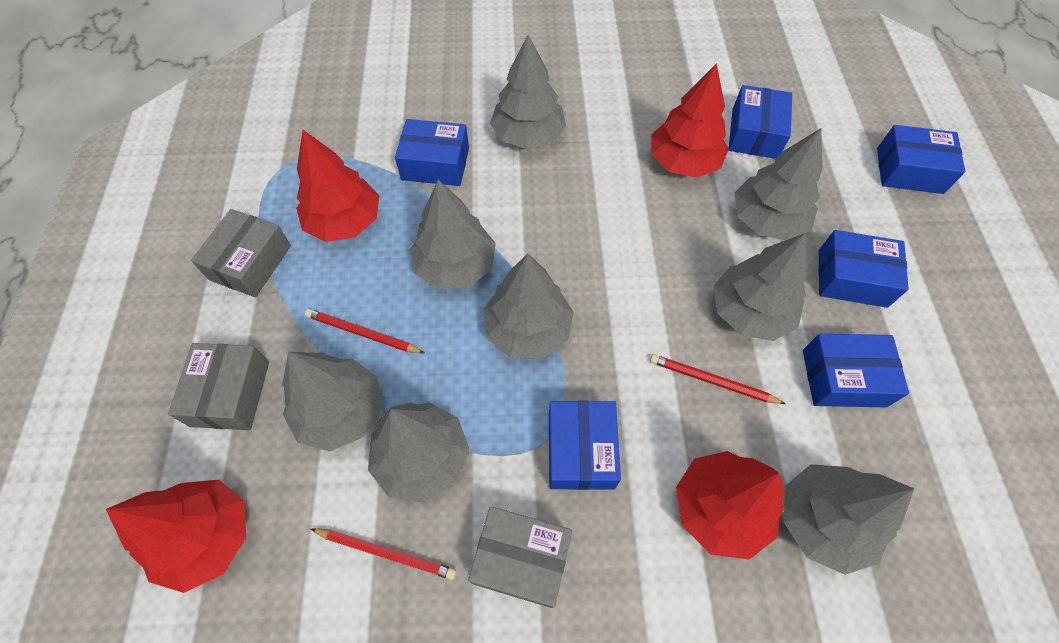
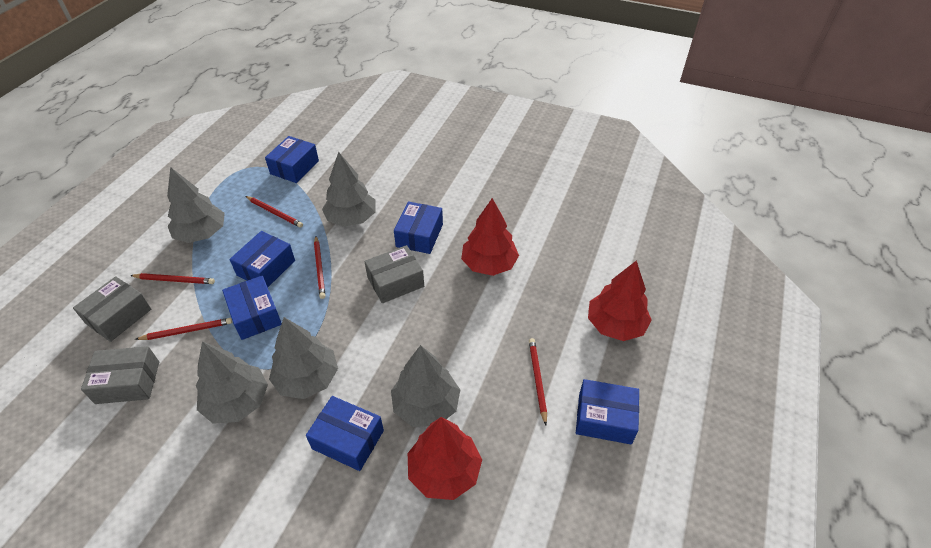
grey tree: [282,352,382,452] [368,402,469,503] [410,180,496,289] [483,254,574,359] [490,35,566,149] [714,233,808,341] [734,128,822,240] [783,464,914,575] = 8 -> [167,167,225,243] [196,341,268,424] [269,317,338,399] [322,152,376,227] [391,345,460,427] = 5
red pencil: [305,309,424,353] [311,528,456,580] [650,354,786,404] = 3 -> [130,273,215,284] [135,318,232,340] [245,196,303,228] [314,236,325,299] [529,338,547,425] = 5
red tree: [106,480,246,593] [296,130,379,242] [651,63,729,178] [676,451,784,560] = 4 -> [408,417,482,500] [461,198,519,276] [588,260,652,341] = 3

